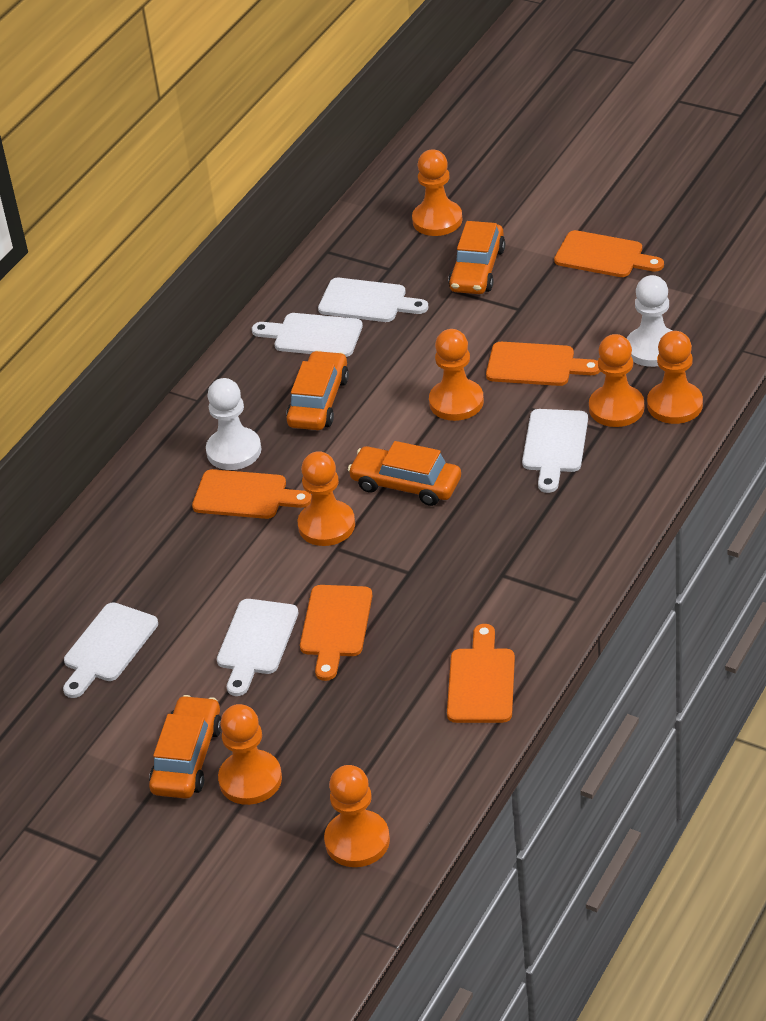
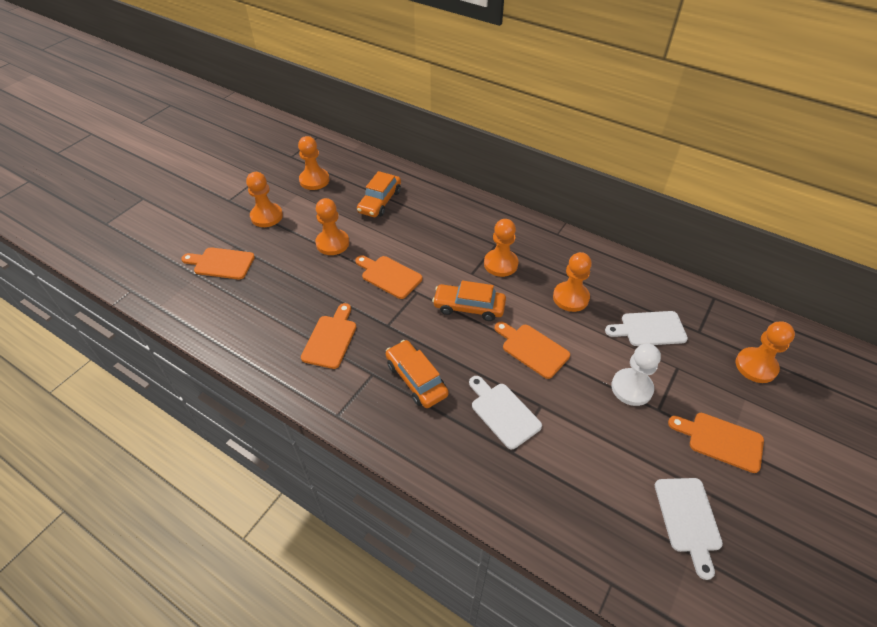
orange car: [149,695,222,799] [286,350,349,430] [348,441,461,506] [448,221,505,294] = 4 -> [357,171,401,217] [386,340,449,408] [432,281,506,321] = 3
orange pawn: [218,704,282,805] [298,451,355,546] [324,765,390,867] [412,149,463,236] [429,329,484,421] [589,334,644,427] [647,331,703,424] = 7 -> [246,172,283,227] [298,136,330,190] [316,198,349,255] [484,219,518,277] [553,252,592,312] [735,321,795,383] = 6
white cutting board: [63,602,158,698] [217,599,299,696] [252,313,363,357] [318,278,428,322] [522,409,588,493] = 5 -> [469,376,542,449] [605,311,688,346] [655,478,723,580] = 3
white pawn: [206,378,261,470] [627,275,672,367] = 2 -> [611,344,661,406] = 1

